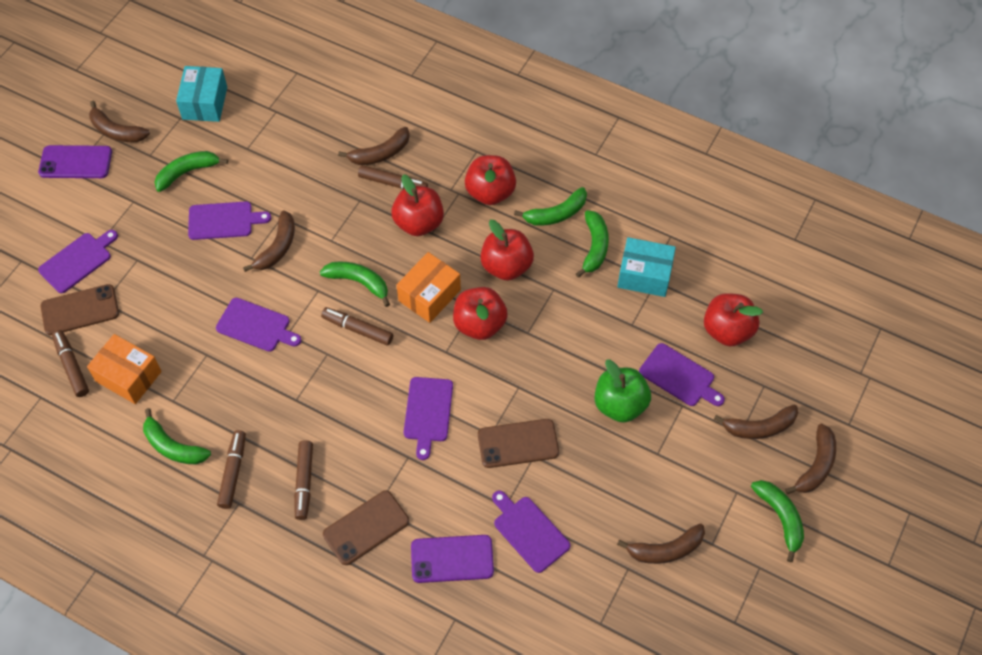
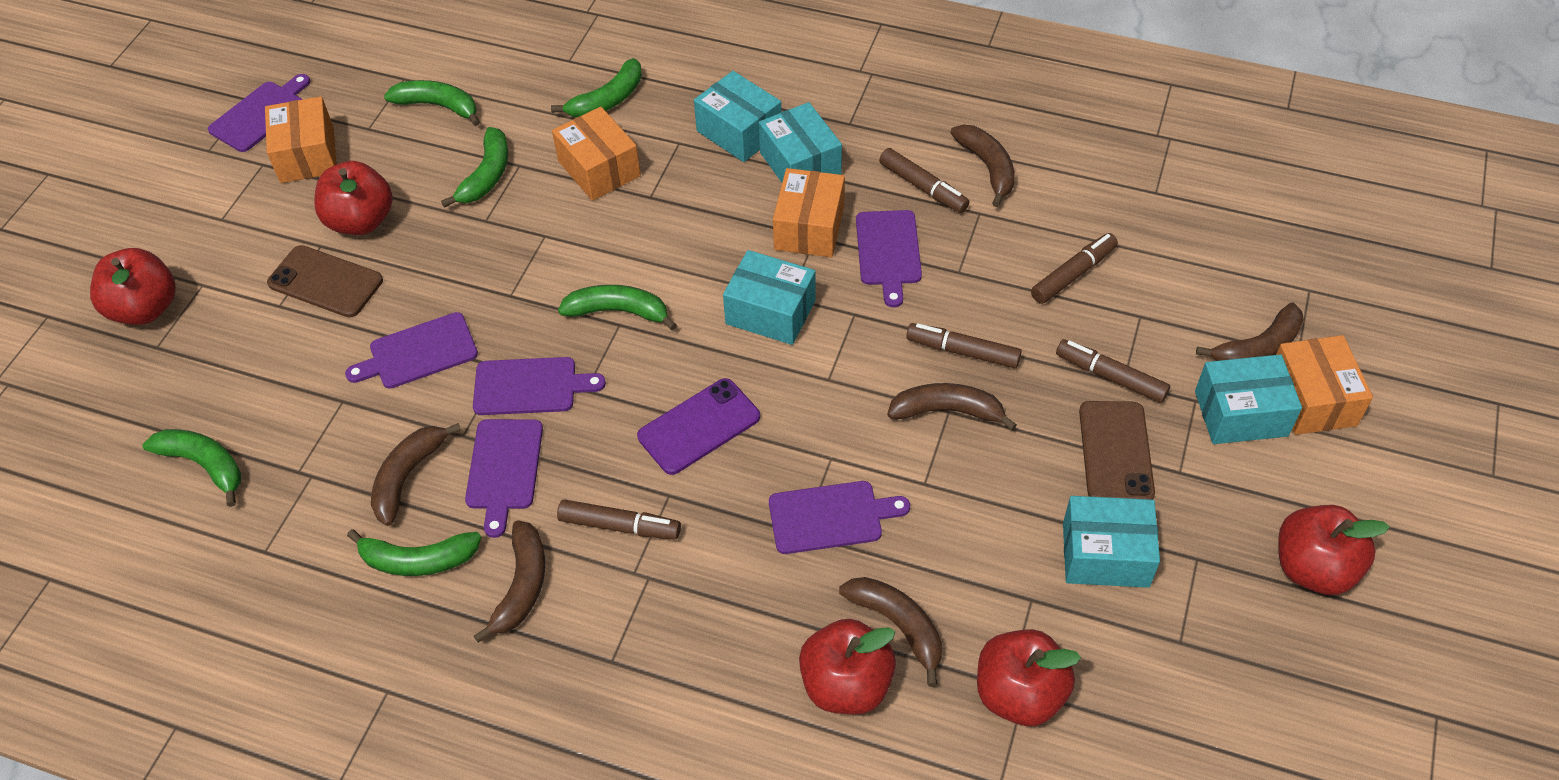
brown phone: [41,284,119,335] [323,491,409,565] [478,419,559,468] = 3 -> [267,245,383,318] [1079,401,1155,500] = 2
green apple: [595,360,651,423] = 1 -> none = 0
orange box: [87,334,162,404] [397,252,461,323] = 2 -> [265,96,337,183] [552,107,641,201] [773,168,845,257] [1276,335,1373,435] = 4
purple phone: [38,145,112,178] [411,535,494,583] = 2 -> [637,378,760,475] = 1
turquoise box: [176,66,227,122] [617,237,676,297] = 2 -> [694,71,782,162] [723,250,816,345] [759,102,842,182] [1063,496,1160,588] [1195,354,1302,444] = 5

